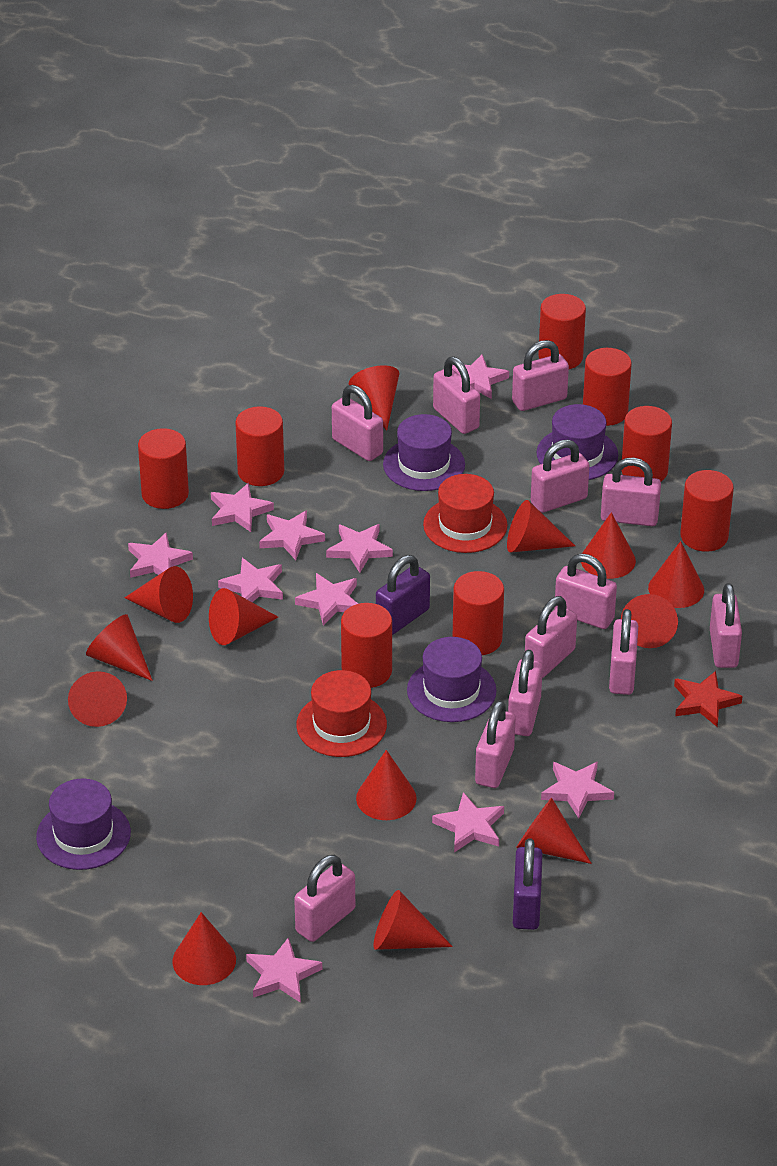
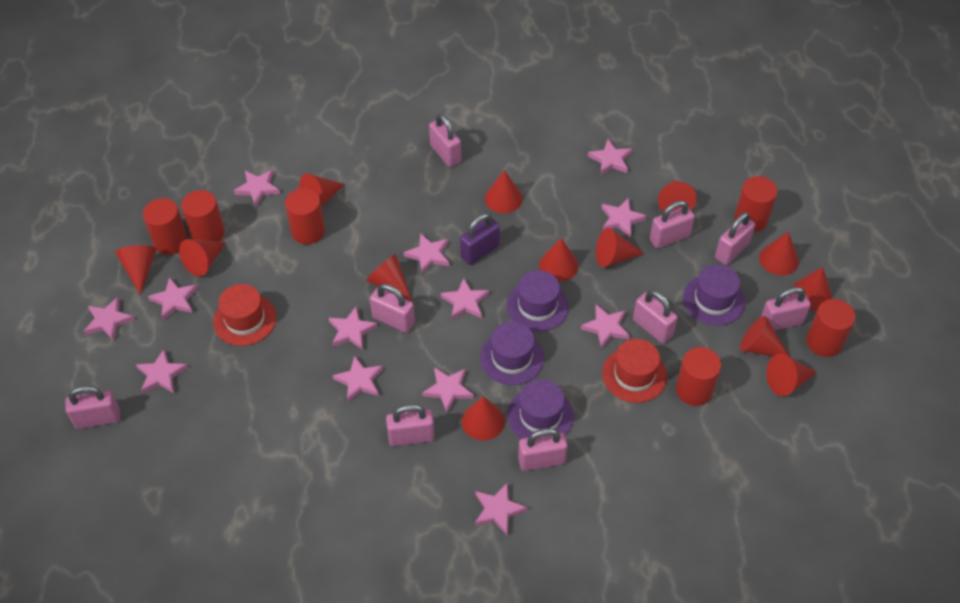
pink padlock: [294,855,355,942] [332,385,383,461] [433,357,480,434] [475,700,515,788] [508,650,543,736] [512,340,569,411] [525,596,577,678] [531,440,589,513] [554,554,617,629] [601,458,661,526] [609,609,638,695] [710,583,742,668] = 12 -> [65,385,120,429] [370,284,415,333] [386,404,435,446] [429,114,461,167] [518,428,568,471] [633,290,678,343] [650,201,695,248] [715,212,755,265] [761,287,811,331] = 9
pink star: [128,532,193,578] [211,483,274,532] [218,558,283,602] [246,937,322,1003] [259,510,325,560] [295,573,358,625] [326,524,393,573] [432,792,504,852] [452,354,509,399] [541,762,614,818] = 10 -> [84,297,135,341] [136,349,188,394] [148,277,198,320] [234,170,280,207] [329,307,378,350] [332,355,383,402] [404,233,449,274] [422,367,474,413] [441,278,489,320] [475,483,527,535] [581,305,630,349] [588,139,632,175] [601,198,647,238] = 13
purple padlock: [376,555,430,635] [513,838,543,930] = 2 -> [460,213,500,265] = 1
red cylinder: [138,428,189,509] [235,406,284,486] [341,603,392,688] [453,571,504,655] [538,294,586,369] [583,348,632,426] [622,406,672,482] [680,470,734,552] = 8 -> [143,198,188,255] [181,190,225,242] [285,188,325,244] [676,347,721,406] [734,176,777,232] [806,299,856,357] = 6
red star: [674,671,743,727] = 1 -> none = 0

